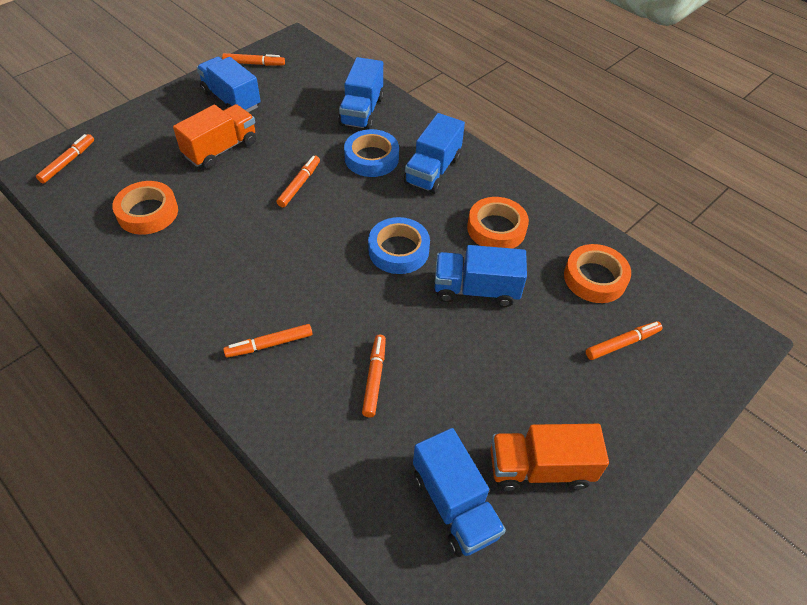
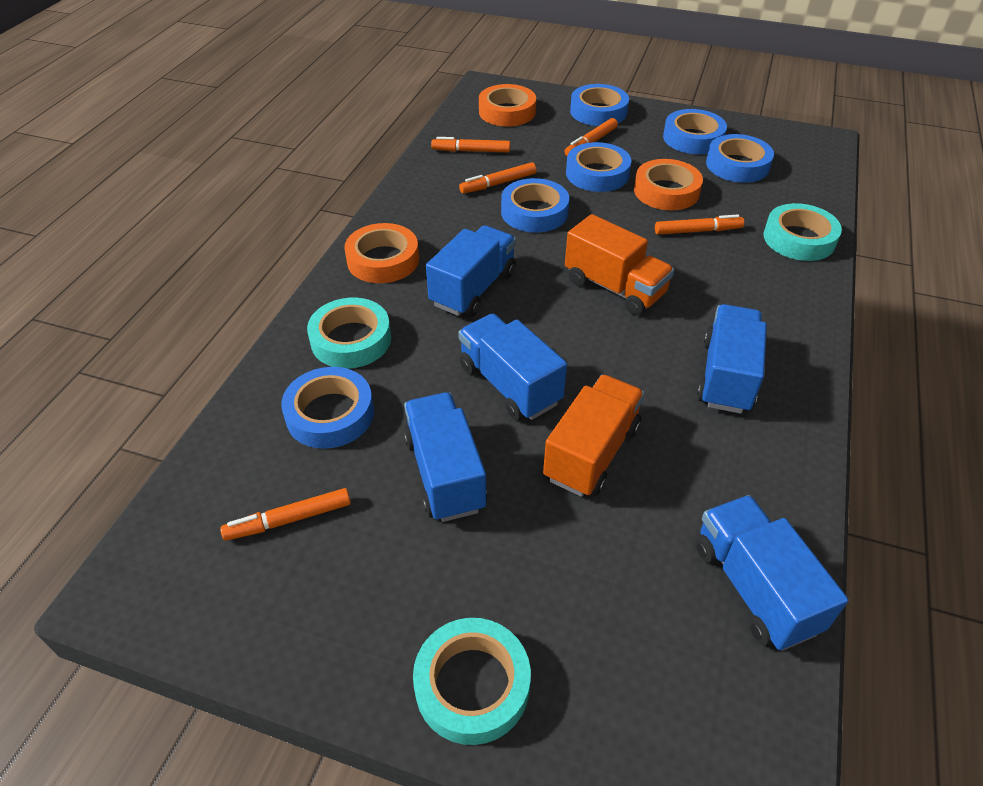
blue tape: [344,129,399,177] [368,217,430,274] = 2 -> [281,367,374,449] [501,178,569,233] [566,142,631,192] [570,84,629,126] [663,109,727,154] [706,134,774,183] = 6
orange marker: [36,134,94,184] [222,53,285,66] [223,324,313,358] [277,156,320,207] [362,335,386,417] [586,321,662,360] = 6 -> [220,488,351,541] [431,137,510,152] [459,162,536,194] [565,118,618,156] [655,215,744,235] = 5
turquoise tape: none = 0 -> [307,298,391,368] [413,618,531,745] [764,203,842,261] = 3

